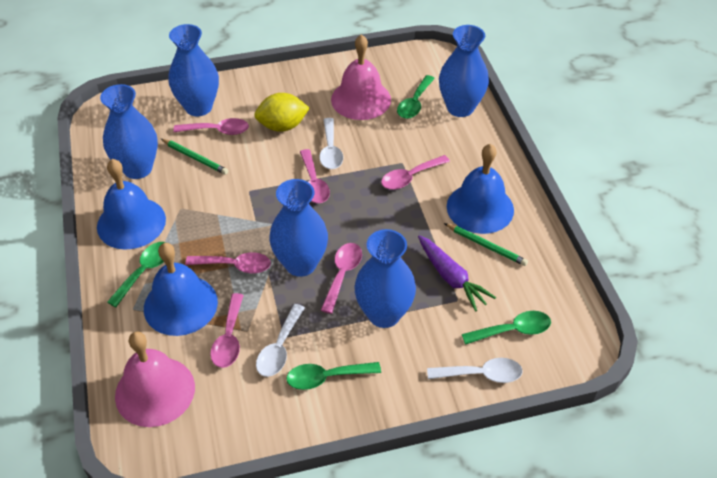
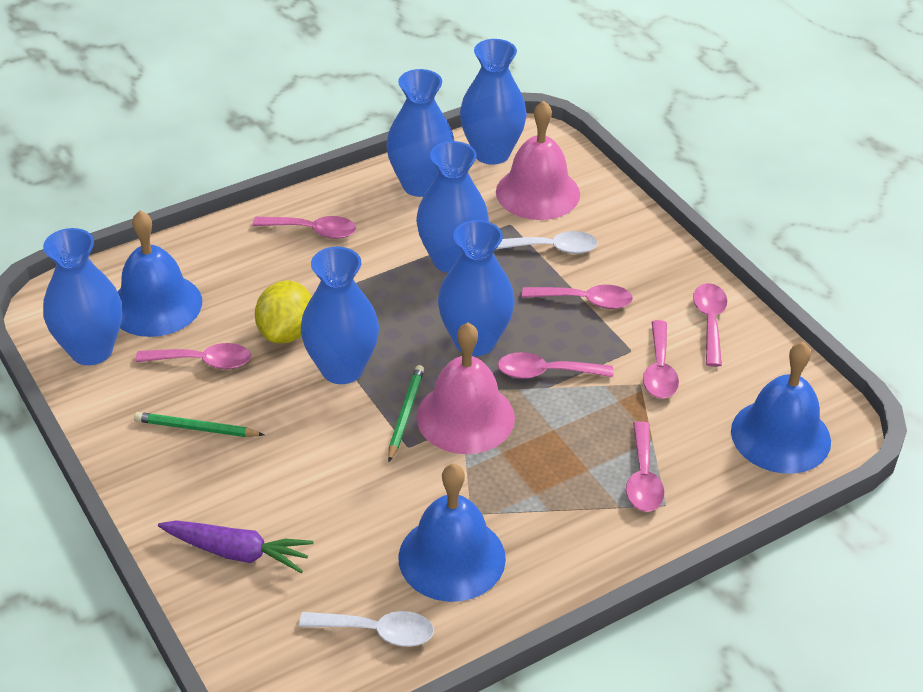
blue vase: [100,84,158,179] [169,24,219,116] [269,179,328,277] [354,229,416,328] [439,25,489,117] = 5 -> [43,228,122,365] [301,247,379,384] [386,69,454,197] [416,141,489,273] [438,220,515,356] [460,39,527,165] = 6
green spoon: [107,242,166,307] [286,362,381,390] [397,75,435,119] [462,311,551,345] = 4 -> none = 0
pink spoon: [173,118,249,135] [185,252,271,273] [210,293,244,368] [300,149,330,203] [321,243,362,314] [381,155,450,190] = 6 -> [135,343,251,369] [252,216,356,239] [498,352,613,379] [522,285,633,309] [626,421,665,512] [643,320,679,398] [693,283,727,367] = 7
white spoon: [256,304,305,377] [319,118,343,169] [427,358,523,383] = 3 -> [299,611,434,646] [496,231,598,254] = 2

